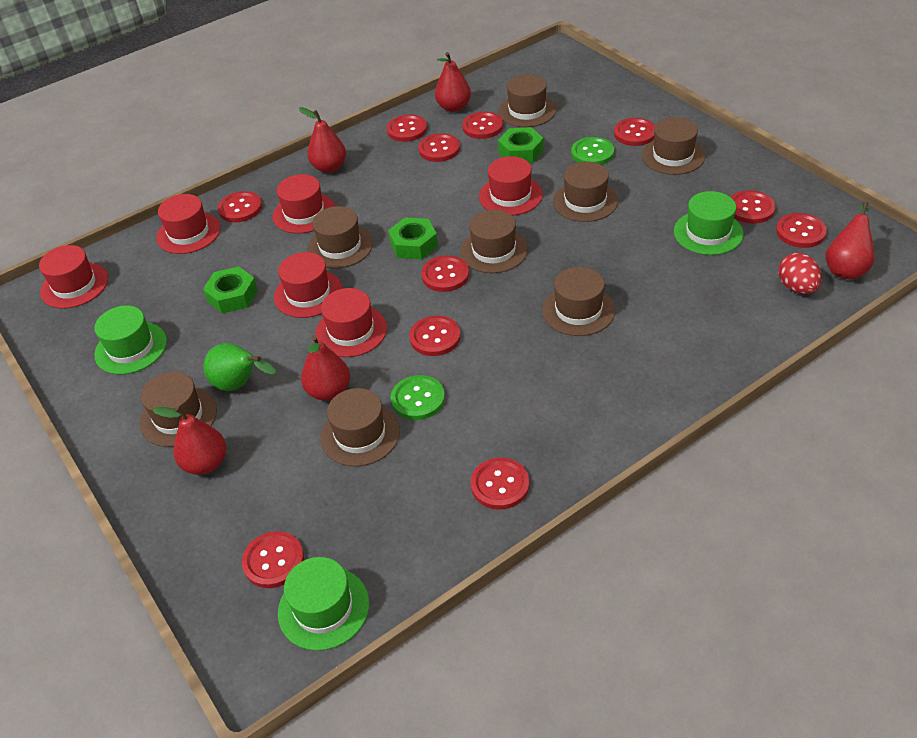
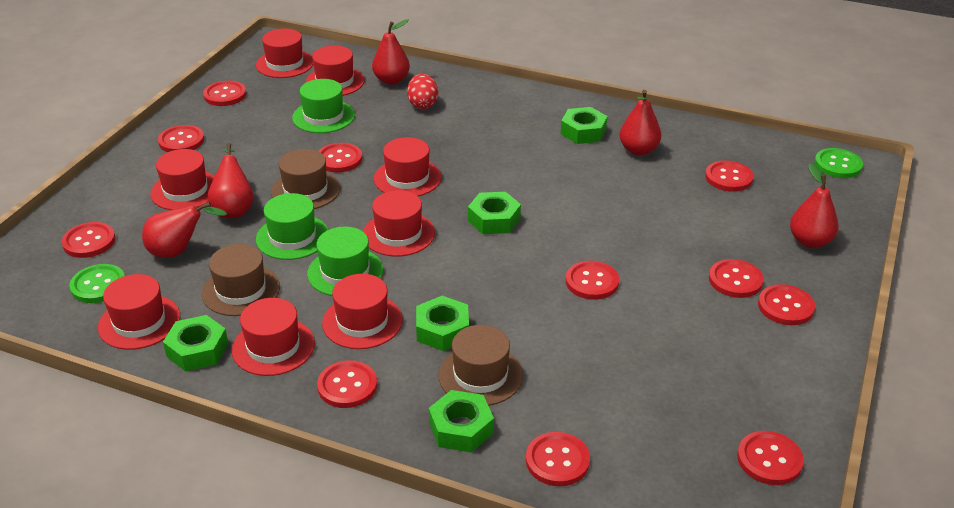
brown hat: [139,372,217,447] [307,206,373,269] [320,388,400,467] [460,210,528,273] [498,74,556,127] [542,267,615,336] [553,162,618,222] [642,117,705,175] = 8 -> [202,244,280,316] [271,149,340,209] [438,325,523,406] = 3
green nut: [203,267,258,314] [388,217,438,260] [498,127,544,163] = 3 -> [163,315,228,371] [416,296,469,351] [429,390,494,452] [468,192,521,234] [561,107,607,144] = 5
green pear: [203,343,276,391] = 1 -> none = 0
red hat: [39,245,108,309] [156,194,221,254] [273,174,335,234] [274,252,343,318] [315,288,387,357] [479,156,543,216] = 6 -> [98,274,180,350] [150,149,214,210] [232,298,315,376] [256,29,313,78] [305,46,365,96] [322,274,403,349] [363,190,435,257] [374,137,441,196] = 8

